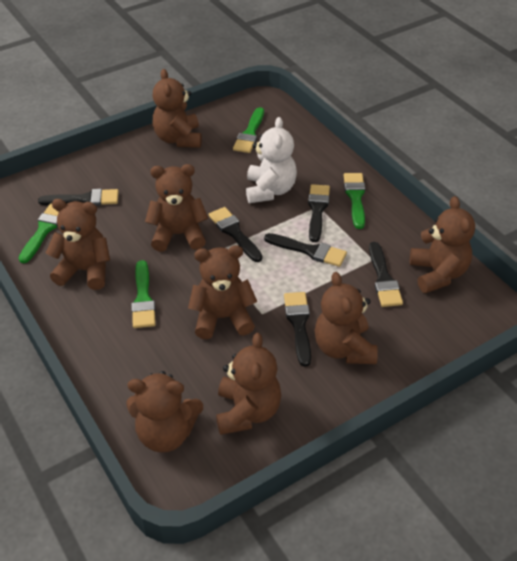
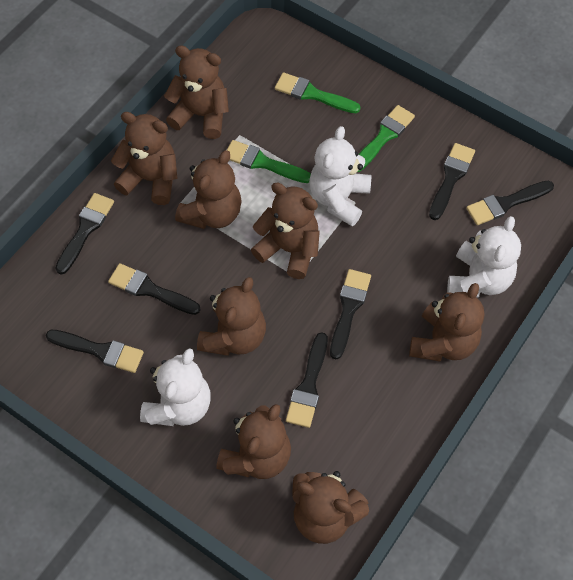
black brush: [38,189,119,206] [209,207,262,262] [264,233,347,267] [284,292,311,367] [308,184,330,242] [369,242,403,307] = 6 -> [46,330,144,373] [55,193,114,274] [108,263,201,315] [286,332,328,428] [330,269,371,360] [429,143,475,220] [466,180,554,225] = 7
green brush: [19,203,59,263] [131,260,156,328] [233,107,264,153] [344,173,365,229] = 4 -> [227,140,311,183] [275,72,361,113] [357,105,415,172] = 3
white teddy bear: [246,117,297,203] = 1 -> [140,348,211,426] [309,126,371,226] [447,216,521,298] = 3

